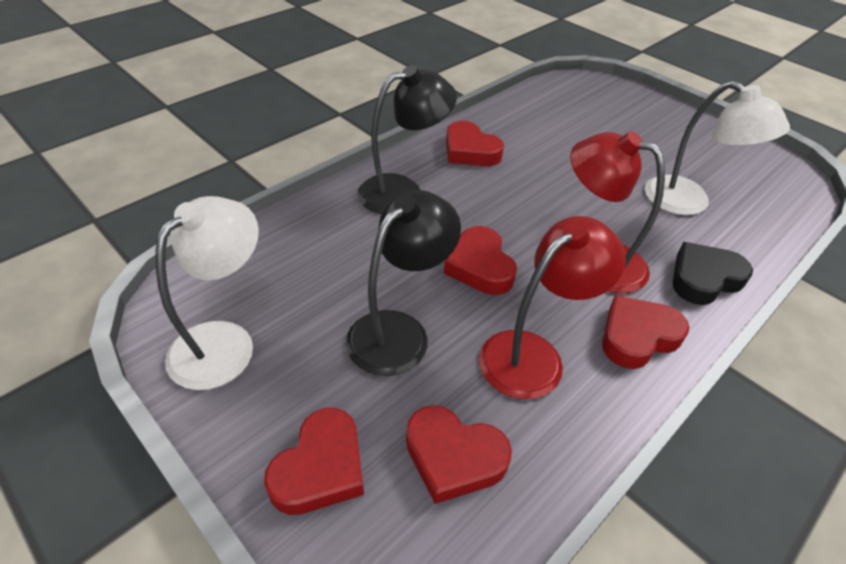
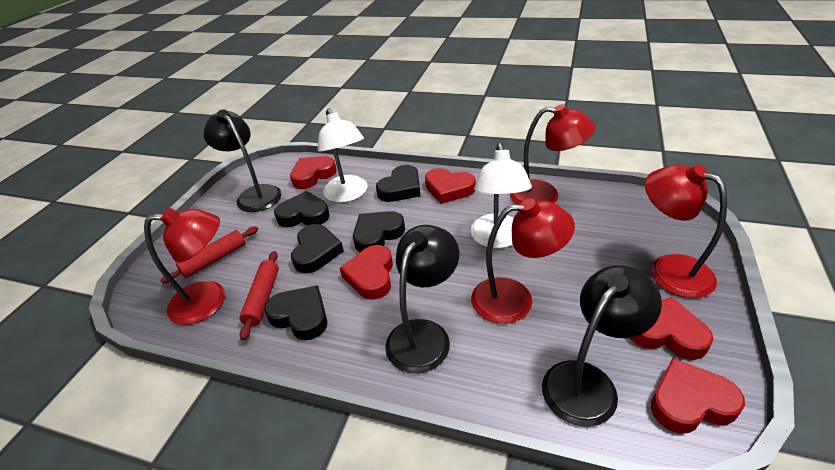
black heart: [672,242,753,305] = 1 -> [264,285,327,340] [274,191,330,227] [291,224,344,274] [353,211,405,252] [376,165,421,202] = 5
black lamp: [346,190,461,376] [357,65,457,214] = 2 -> [203,110,282,212] [385,225,459,373] [542,265,662,427] = 3
red lamp: [479,216,626,399] [570,131,665,294] = 2 -> [144,208,225,325] [471,198,575,324] [510,104,596,205] [645,164,727,298] = 4
red rolling pin: none = 0 -> [160,226,258,284] [239,251,279,340] = 2

